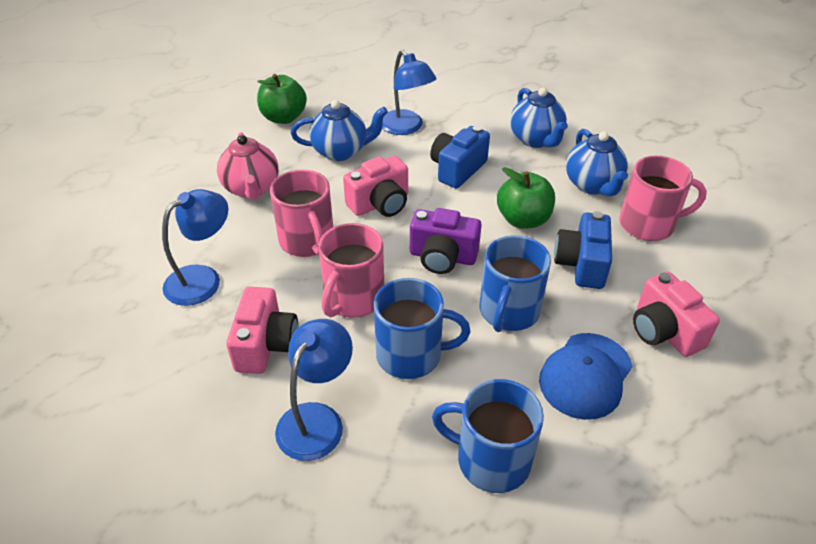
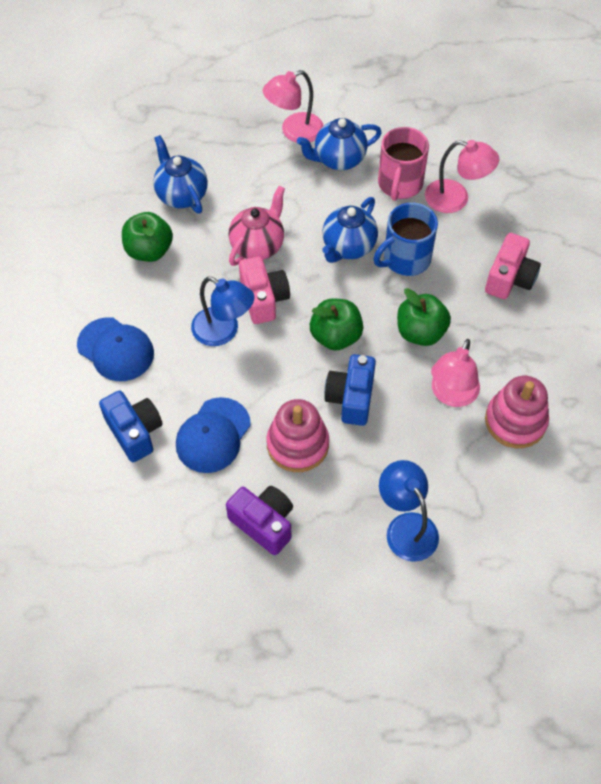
blue cap: [539,333,633,420] = 1 -> [77,317,154,381] [176,397,251,473] = 2
blue lamp: [162,189,228,306] [275,319,353,461] [382,50,436,135] = 3 -> [191,277,254,346] [379,460,439,562] = 2
blue mug: [374,278,470,379] [432,379,544,493] [480,235,551,332] = 3 -> [374,202,438,276] = 1
green apple: [257,74,307,124] [497,167,555,229] = 2 -> [122,212,173,262] [310,298,363,351] [397,288,451,346] = 3
pink camera: [226,287,298,374] [343,156,408,217] [633,272,720,357] = 3 -> [239,256,290,324] [485,233,541,299] = 2
pink lamp: none = 0 -> [263,70,323,143] [425,140,499,213] [431,339,480,407] = 3
pink mug: [270,169,333,257] [319,223,384,318] [619,156,707,241] = 3 -> [378,127,429,201] = 1
pink stacking toy: none = 0 -> [266,399,329,472] [485,376,549,448] = 2

